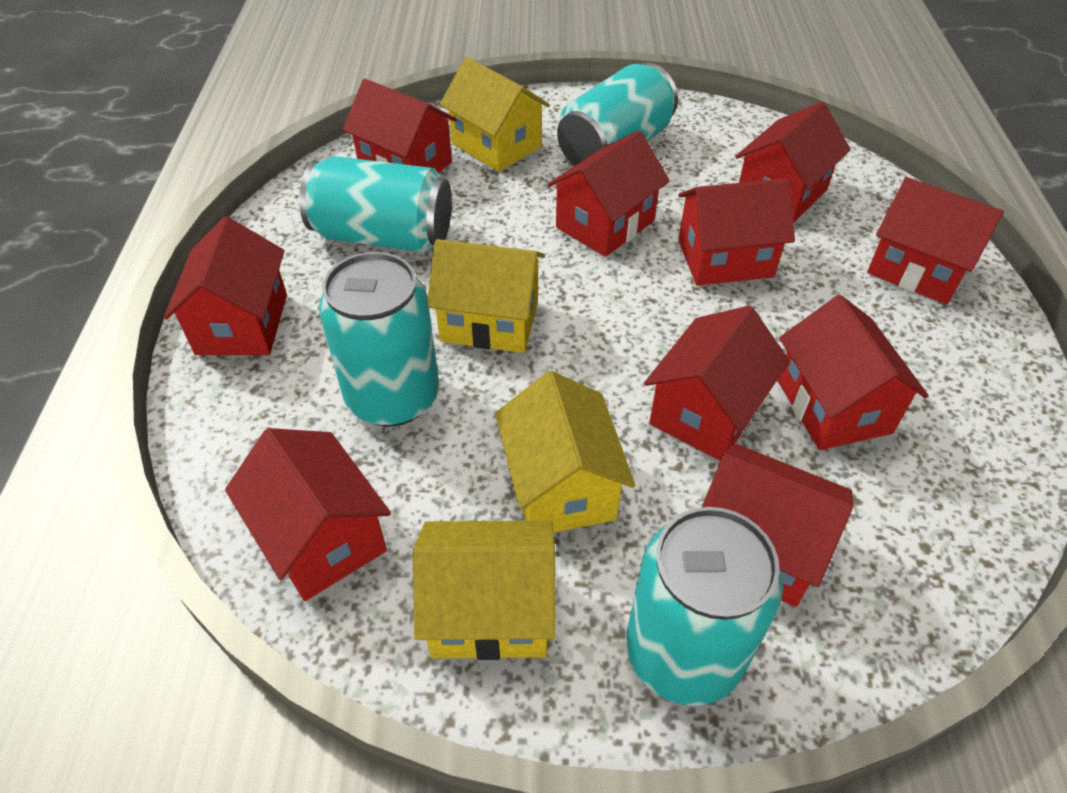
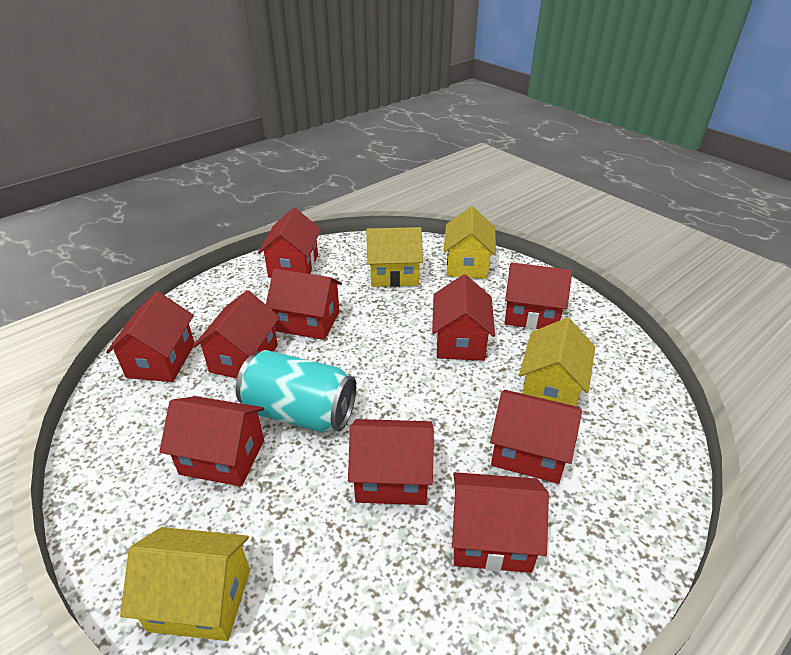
turquoise can: [299,156,452,252] [319,252,439,427] [557,63,678,166] [626,507,783,706] = 4 -> [235,350,356,433] = 1

